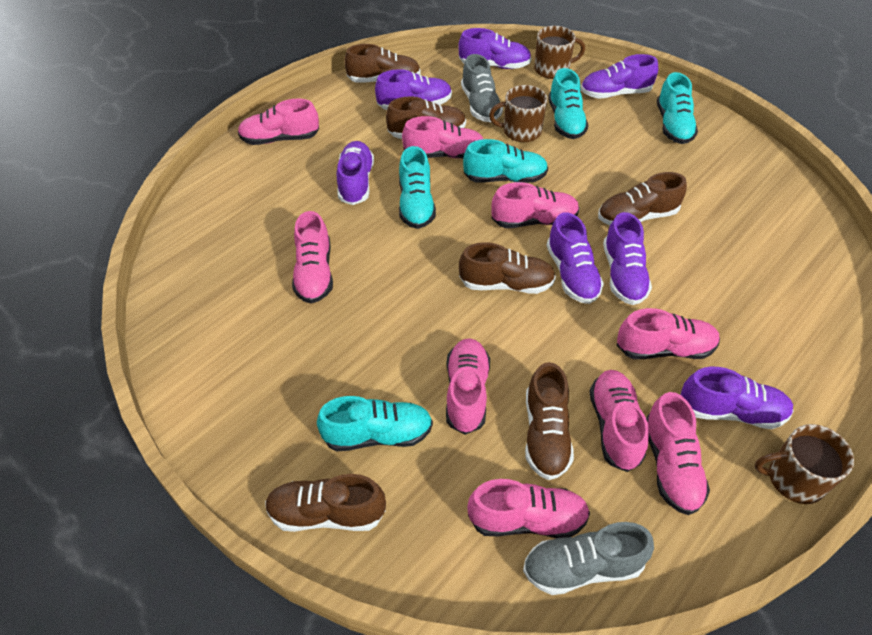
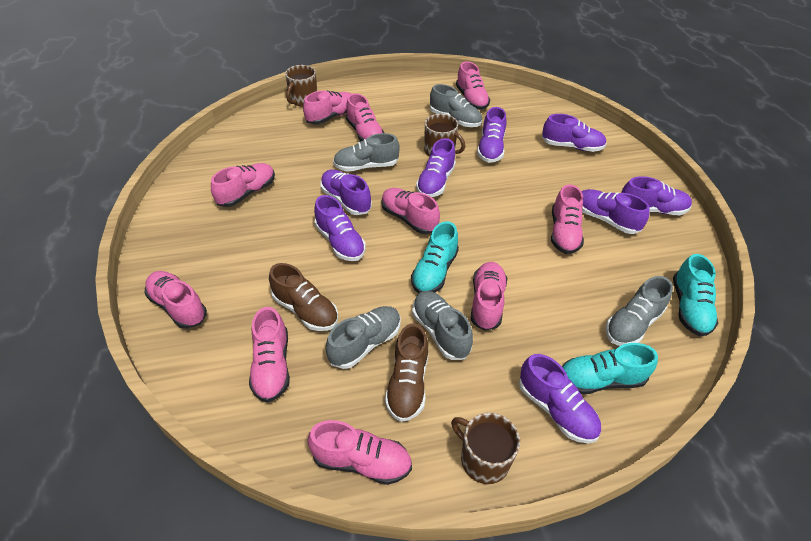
brown shoe: [265,474,386,532] [344,44,421,83] [386,96,466,139] [459,242,556,294] [525,362,574,480] [598,172,687,225] = 6 -> [269,263,338,331] [385,323,428,422] = 2
grey shoe: [461,54,503,122] [523,522,654,595] = 2 -> [326,306,401,369] [333,133,400,172] [412,291,473,360] [430,84,482,127] [605,276,673,346] = 5
pink shoe: [238,99,319,145] [292,211,333,303] [402,116,484,158] [446,338,490,435] [467,479,590,538] [491,182,580,228] [589,370,649,472] [617,308,720,359] [646,392,710,515] = 9 -> [144,271,207,329] [211,163,275,207] [249,307,290,403] [303,91,352,125] [308,420,412,485] [346,93,385,141] [381,188,440,234] [456,61,490,110] [471,262,507,331] [551,184,584,254] = 10
purple shoe: [337,141,374,205] [375,69,452,110] [458,28,532,69] [547,212,604,304] [581,54,658,99] [603,212,652,305] [681,367,794,429] = 7 -> [314,195,366,261] [320,170,372,215] [416,138,456,197] [477,107,506,163] [519,354,601,443] [542,114,607,152] [581,189,650,234] [621,176,692,215] = 8
turquoise shoe: [317,396,433,452] [399,146,436,229] [463,139,548,183] [548,68,588,139] [657,72,698,144] = 5 -> [411,221,459,294] [562,343,658,394] [673,254,718,336] = 3

